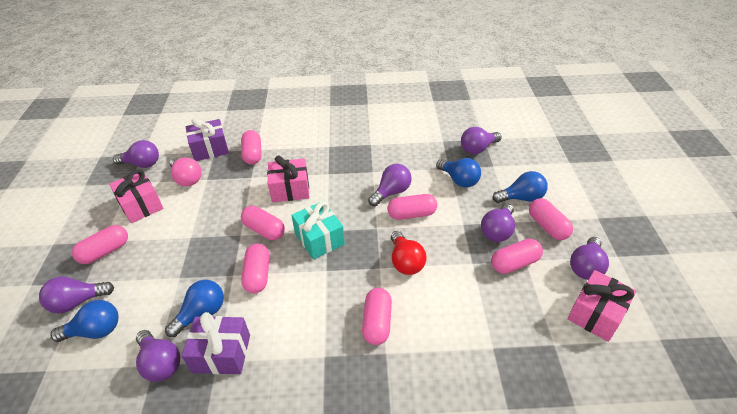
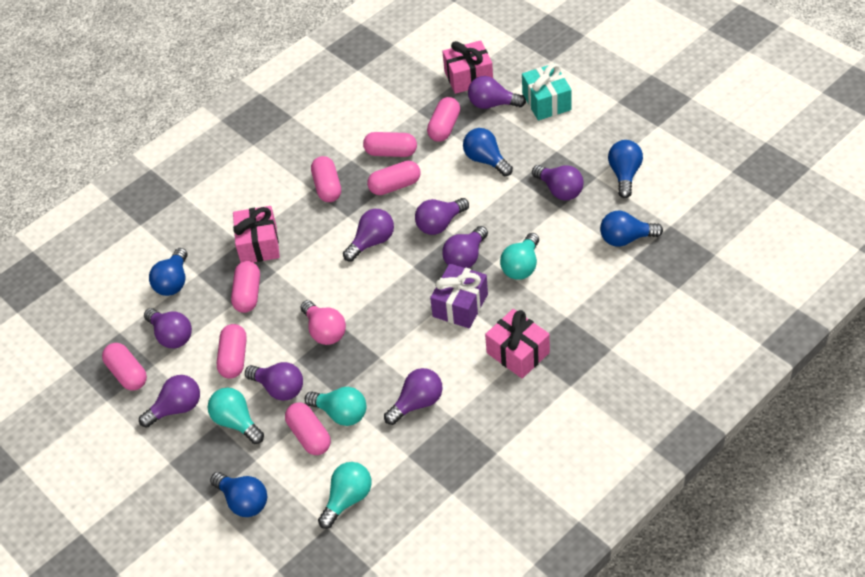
blue light bulb: [51,300,119,342] [165,280,224,337] [436,158,481,188] [492,171,548,203] = 4 -> [149,248,187,296] [210,472,267,517] [463,128,513,176] [600,211,663,247] [608,140,643,198] = 5
purple gift: [182,312,250,374] [186,118,229,161] = 2 -> [430,263,488,328] = 1
purple light bulb: [39,276,114,313] [113,140,159,168] [136,330,180,382] [368,164,412,206] [461,127,502,154] [481,204,515,242] [570,237,609,280] = 7 -> [139,375,200,428] [144,308,192,349] [245,362,303,401] [343,209,394,262] [384,368,442,425] [415,198,469,235] [442,226,488,268] [468,76,526,109] [532,165,584,200] = 9
red light bulb: [391,231,427,275] = 1 -> none = 0
turquoise light bulb: none = 0 -> [208,388,264,444] [305,387,367,426] [318,462,371,529] [500,233,539,280] = 4

